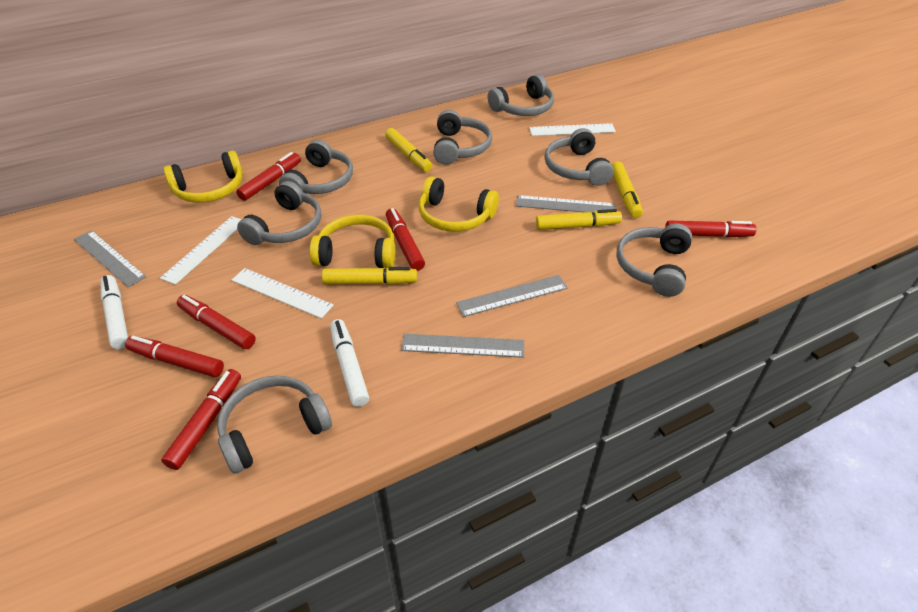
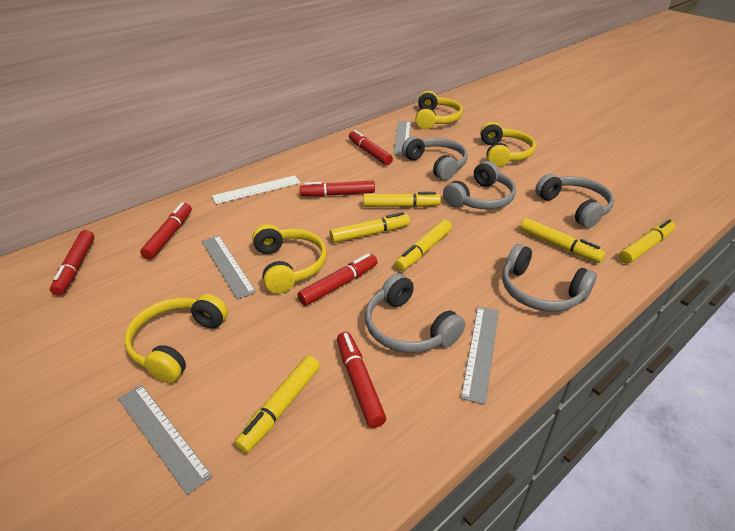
grey headphones: [217,376,332,474] [237,181,321,245] [279,140,353,194] [433,110,492,165] [488,74,554,116] [545,128,614,186] [616,223,692,297] = 7 -> [365,273,465,353] [402,136,468,180] [443,161,516,210] [502,244,597,312] [535,174,614,228] = 5
white marker: [101,275,128,349] [330,319,369,407] = 2 -> none = 0
white ruler: [160,216,242,285] [232,268,334,319] [529,123,616,136] = 3 -> [212,175,301,204] = 1
yellow headphones: [163,151,243,203] [310,215,395,269] [419,176,499,232] = 3 -> [124,294,228,383] [252,224,327,293] [415,91,463,129] [480,122,536,167] = 4
yellow marker: [322,267,417,285] [385,128,432,172] [536,209,622,230] [612,161,643,218] = 4 -> [235,356,320,453] [330,212,410,243] [363,192,441,207] [395,220,452,271] [520,218,605,263] [619,219,675,264] = 6

